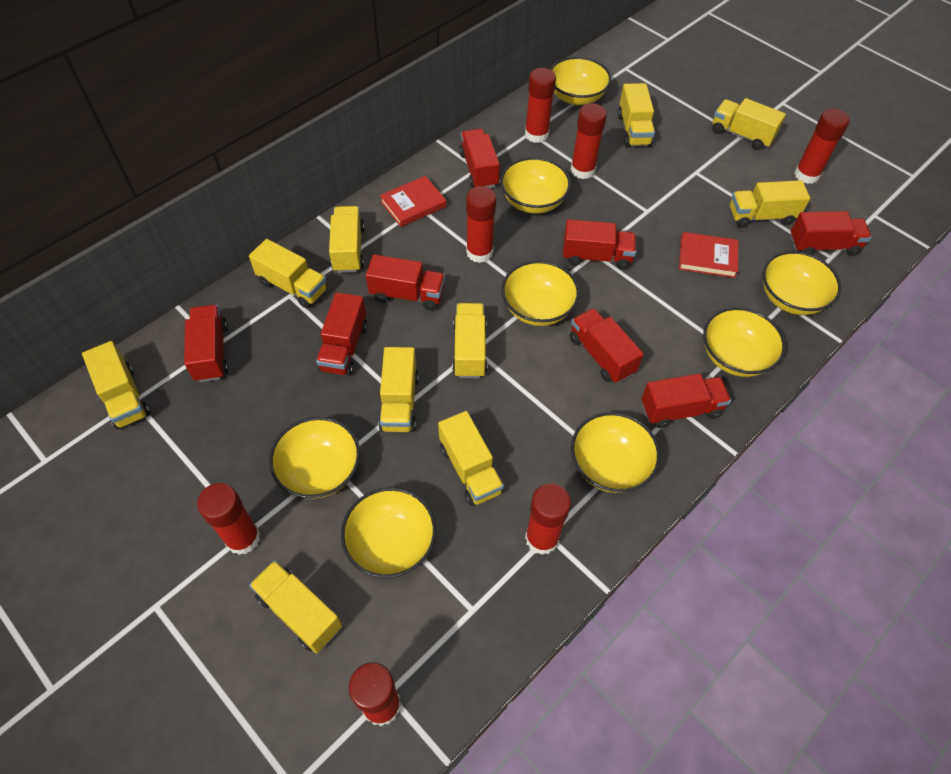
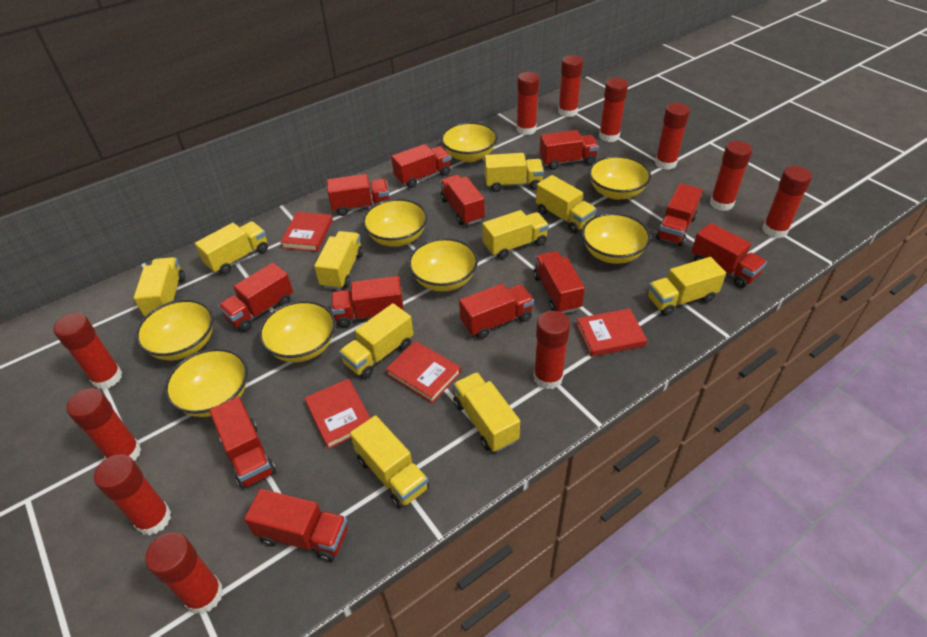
red book: [380,176,447,227] [679,232,738,278] = 2 -> [280,212,333,252] [305,379,370,449] [386,341,461,403] [576,308,647,357] = 4
red glue stick: [197,483,260,555] [349,662,401,726] [466,186,496,263] [525,68,556,143] [525,483,571,555] [570,103,607,179] [794,108,850,184] = 7 -> [53,313,122,389] [67,388,141,461] [94,454,171,536] [145,532,223,614] [517,72,539,135] [534,311,570,390] [558,55,583,117] [599,78,628,142] [655,103,690,170] [710,141,752,211] [762,166,812,238] = 11
red truck: [184,305,228,382] [316,292,367,376] [366,255,445,311] [459,129,500,188] [563,219,636,270] [570,308,644,383] [641,374,731,428] [790,211,872,256] = 8 -> [209,397,276,489] [218,263,293,332] [244,489,348,562] [327,174,389,216] [331,276,404,328] [391,144,451,188] [440,175,485,225] [459,284,534,339] [533,251,585,313] [539,130,599,170] [656,183,702,246] [691,223,767,288] = 12

